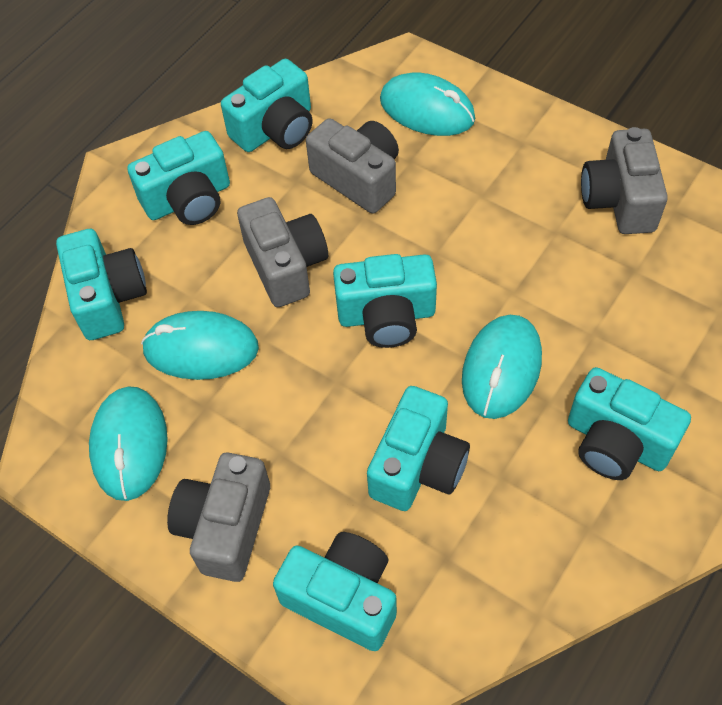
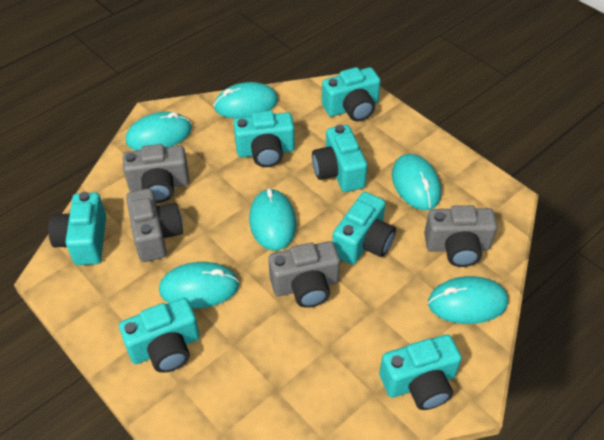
turquoise mouse: [89,386,168,501] [141,311,259,380] [380,73,475,136] [462,315,542,419] = 4 -> [126,112,192,150] [159,262,239,308] [214,82,278,119] [249,188,296,251] [392,154,441,210] [428,276,508,324] = 6

